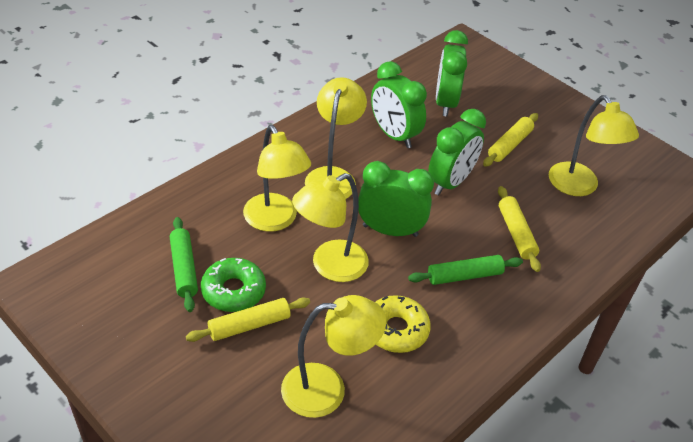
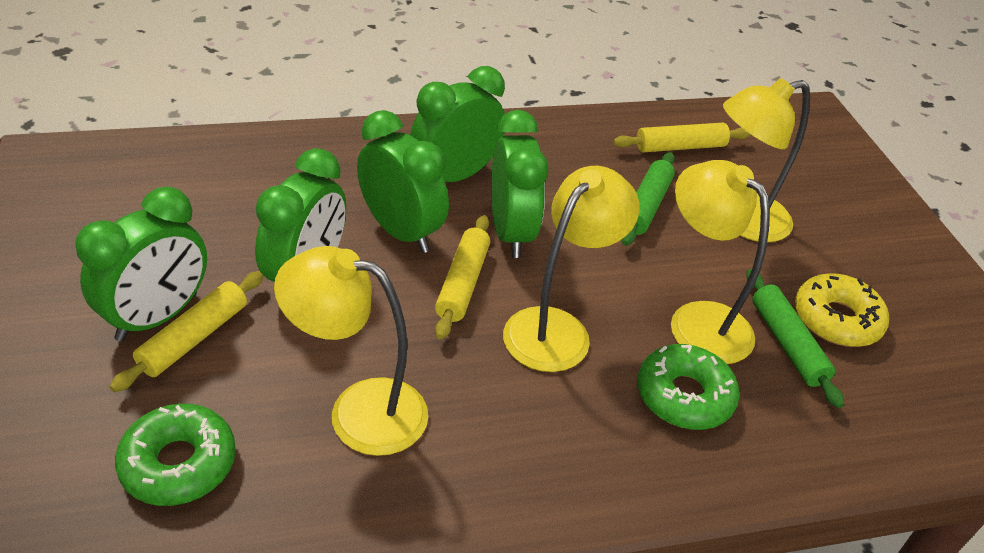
green clock: [358,161,434,237] [371,61,427,148] [428,109,486,195] [436,30,468,117] = 4 -> [75,187,207,341] [255,148,346,282] [357,110,449,253] [410,66,505,182] [491,110,549,258] = 5
green donut: [201,258,266,312] = 1 -> [115,404,236,506] [637,344,739,430] = 2
yellow lamp: [243,125,311,232] [281,295,386,418] [292,173,369,282] [305,77,367,199] [549,95,639,196] = 5 -> [274,246,428,456] [503,166,639,372] [671,160,770,364] [723,78,810,242] = 4

